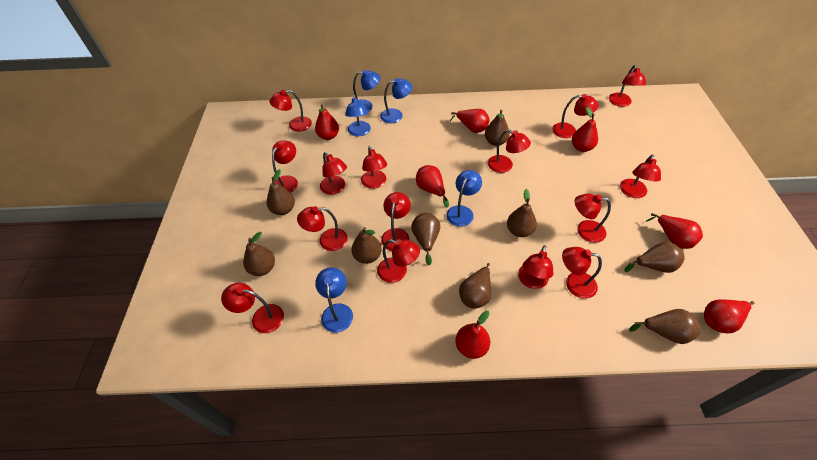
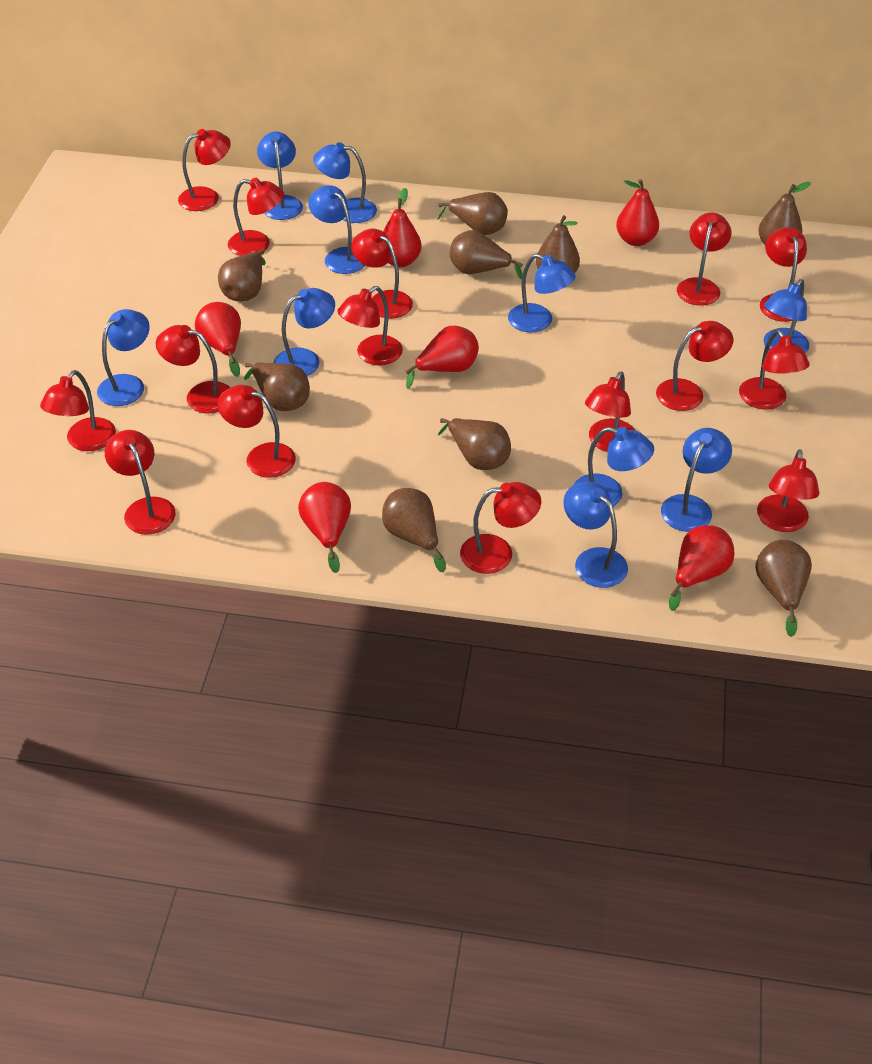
blue lamp: [315,267,353,333] [345,95,371,136] [353,70,381,112] [380,78,412,123] [446,170,482,227] = 5 -> [97,309,150,406] [257,132,303,220] [274,288,335,376] [308,185,365,274] [313,142,377,223] [508,254,576,332] [563,482,628,588] [573,427,654,507] [661,428,732,532] [764,279,809,353] = 10
red pear: [315,104,339,140] [416,165,449,208] [450,109,489,133] [455,311,490,359] [572,107,598,152] [646,213,703,249] [704,299,754,333] = 7 -> [195,302,241,377] [298,482,351,573] [383,188,422,267] [405,326,479,389] [616,179,659,246] [669,525,734,611] = 6

